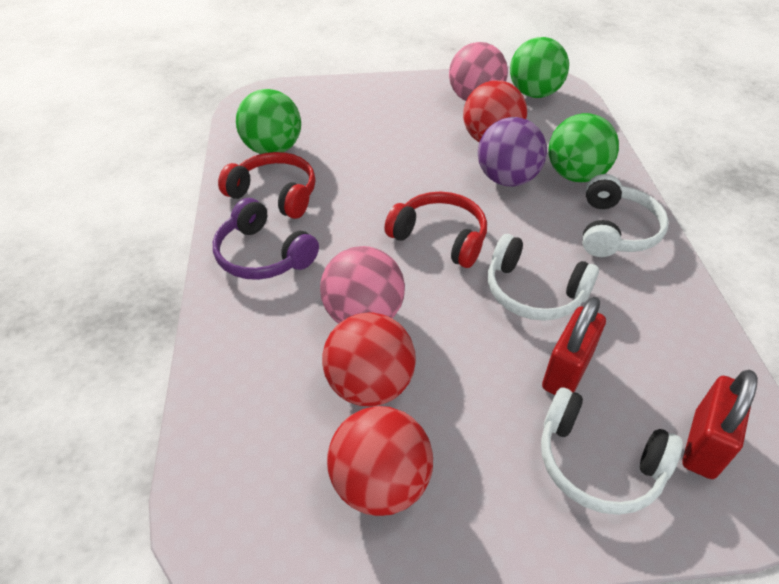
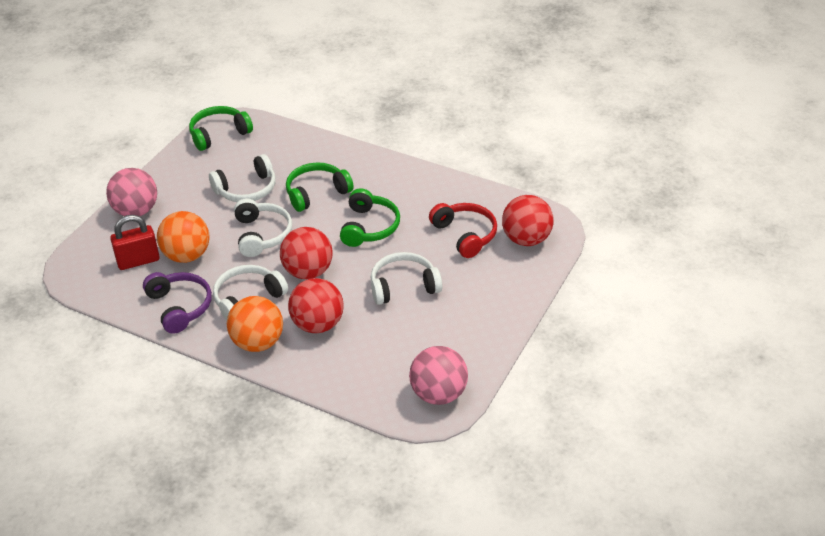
green ball: [236,89,301,154] [510,37,569,98] [548,113,619,182] = 3 -> none = 0
green headphones: none = 0 -> [189,106,253,151] [286,162,354,212] [340,188,400,247] = 3
orange ball: none = 0 -> [157,211,210,263] [227,296,283,352] = 2
purple ball: [478,117,547,186] = 1 -> none = 0
red headphones: [218,152,316,219] [384,192,487,268] = 2 -> [429,203,497,258] = 1
red padlock: [542,297,606,395] [682,370,758,479] = 2 -> [110,215,160,270] = 1
white headphones: [488,234,599,321] [541,387,683,515] [582,174,669,257] = 3 -> [209,154,276,202] [213,265,288,321] [234,198,292,257] [371,252,442,305] = 4

